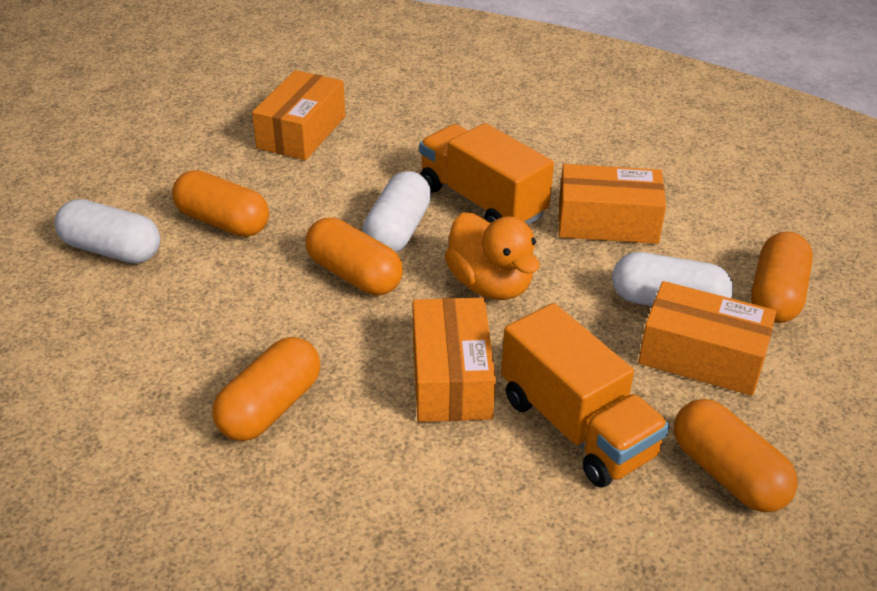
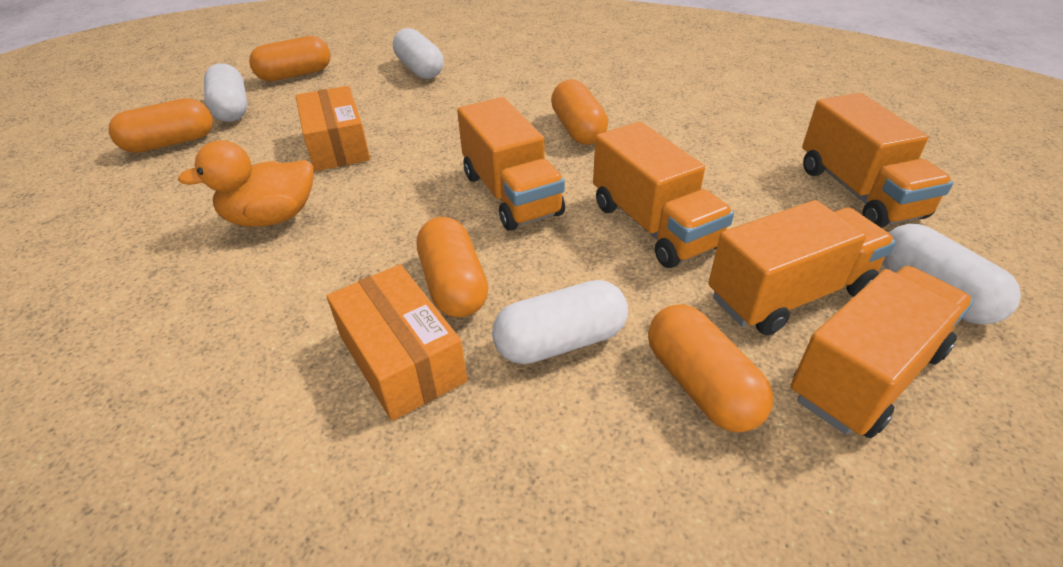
orange box: [252,70,345,160] [413,298,496,422] [558,164,666,244] [638,281,776,396] = 4 -> [296,86,370,171] [327,264,467,421] = 2
orange truck: [419,123,554,225] [501,303,670,488] = 2 -> [457,97,565,231] [593,122,734,268] [708,200,896,335] [791,266,974,438] [802,93,953,228] = 5
white capsule: [55,199,160,264] [363,171,431,253] [612,252,733,306] = 3 -> [204,63,247,122] [393,28,444,79] [492,280,628,364] [882,224,1021,325] = 4

